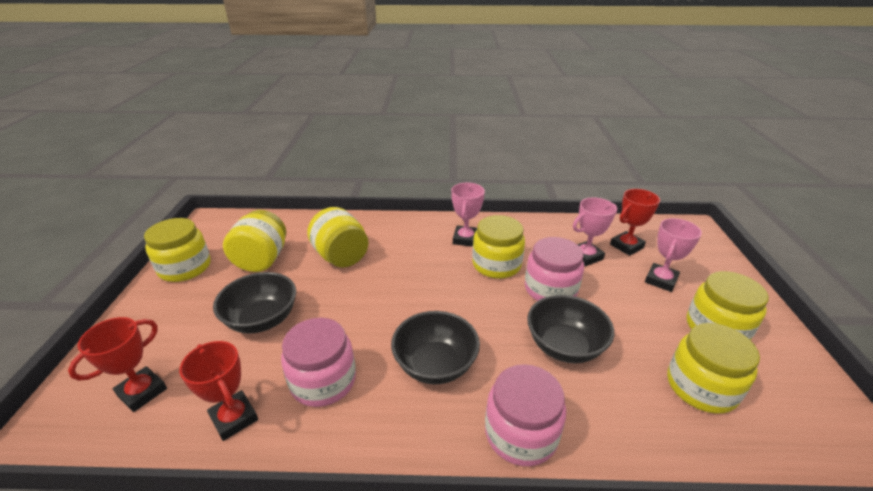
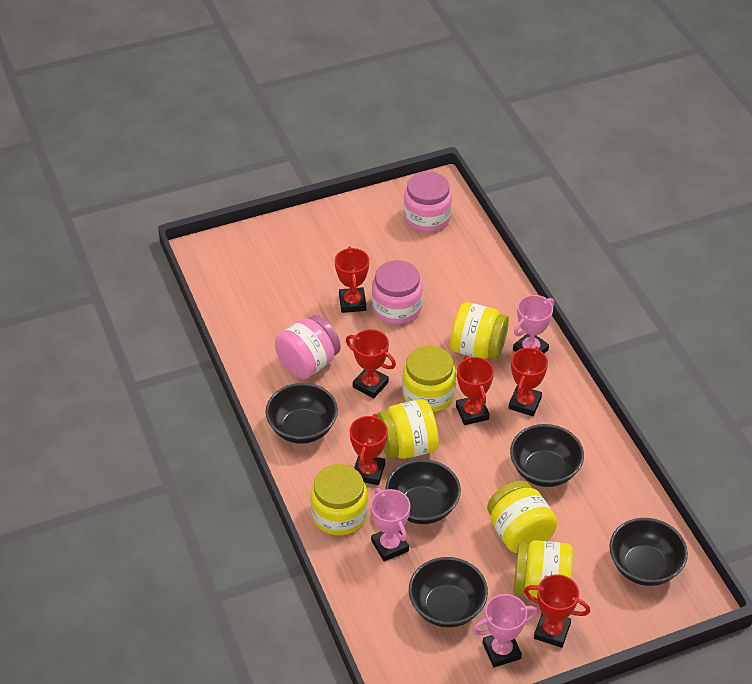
black bowl: [213,272,296,334] [391,311,480,384] [527,295,614,363] = 3 -> [266,383,338,444] [385,459,461,524] [409,557,488,627] [510,424,584,487] [609,518,688,586] = 5
red trophy: [68,317,167,412] [179,341,258,441] [610,189,660,256] = 3 -> [335,247,369,313] [346,329,396,398] [349,414,388,485] [456,355,494,425] [508,347,548,416] [524,574,590,648] = 6

